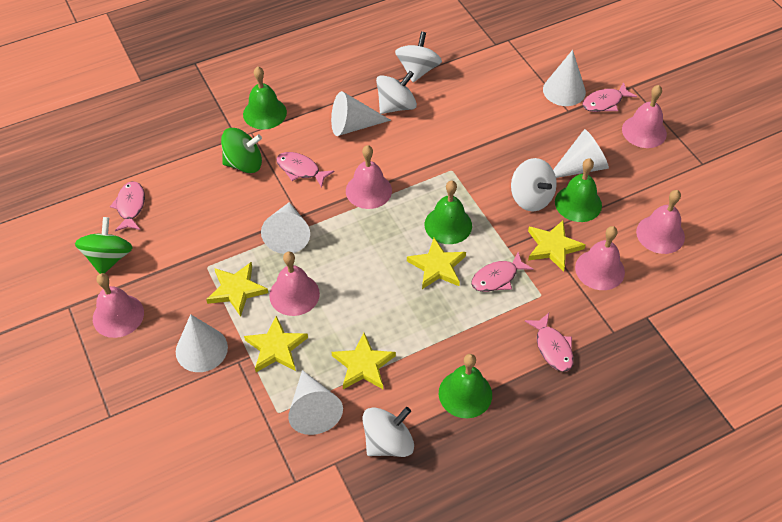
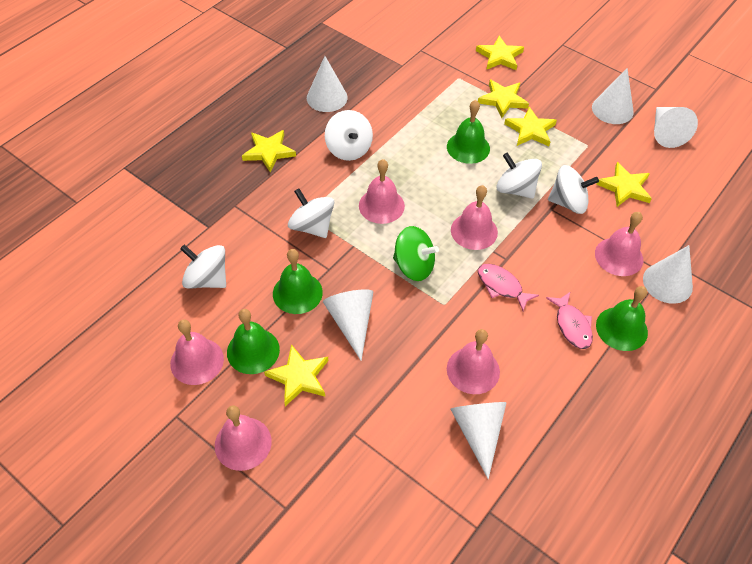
green spinning top: [75,217,133,274] [221,128,262,173] = 2 -> [393,226,439,281] = 1
pink fish: [110,181,145,231] [276,152,335,188] [471,252,533,292] [525,313,574,372] [582,82,637,112] = 5 -> [478,264,539,311] [546,291,593,349] = 2
white spinning top: [362,407,414,457] [376,71,417,114] [395,32,442,82] [511,158,557,211] = 4 -> [180,244,226,289] [288,188,335,238] [325,110,373,161] [497,153,542,199] [548,165,599,214] = 5
yellow star: [206,262,268,317] [244,316,308,372] [332,333,396,389] [407,238,466,289] [528,220,586,272] = 5 -> [242,130,296,173] [264,344,328,406] [476,36,524,70] [478,79,529,118] [504,107,557,146] [596,162,652,207] = 6

